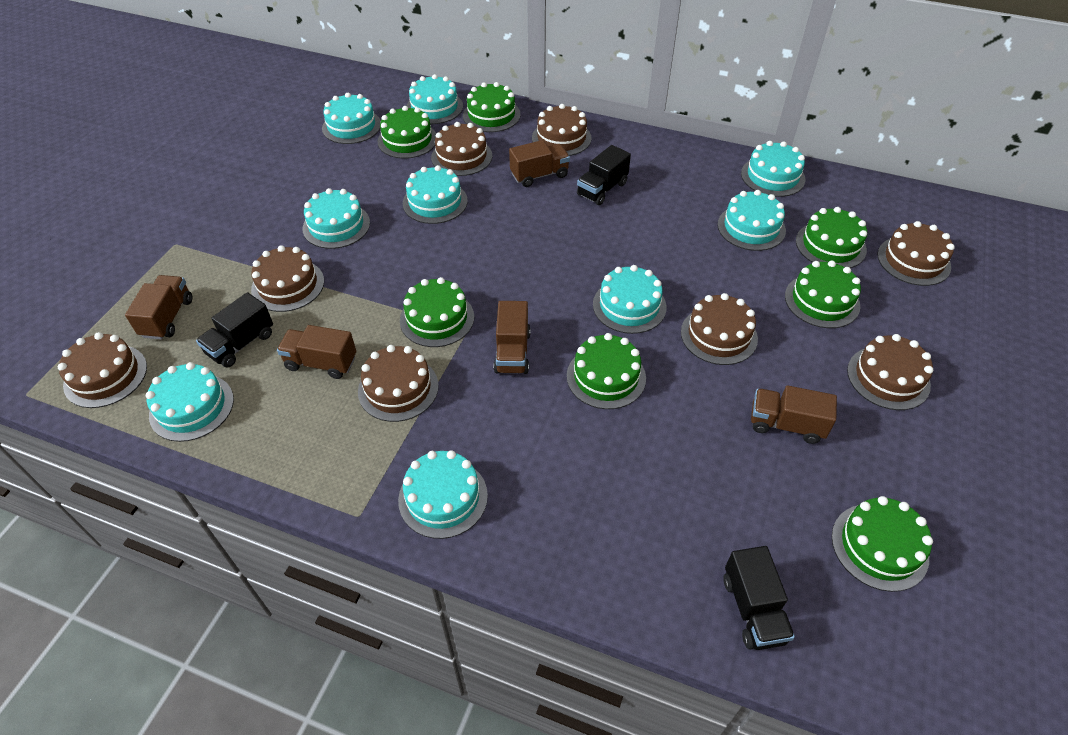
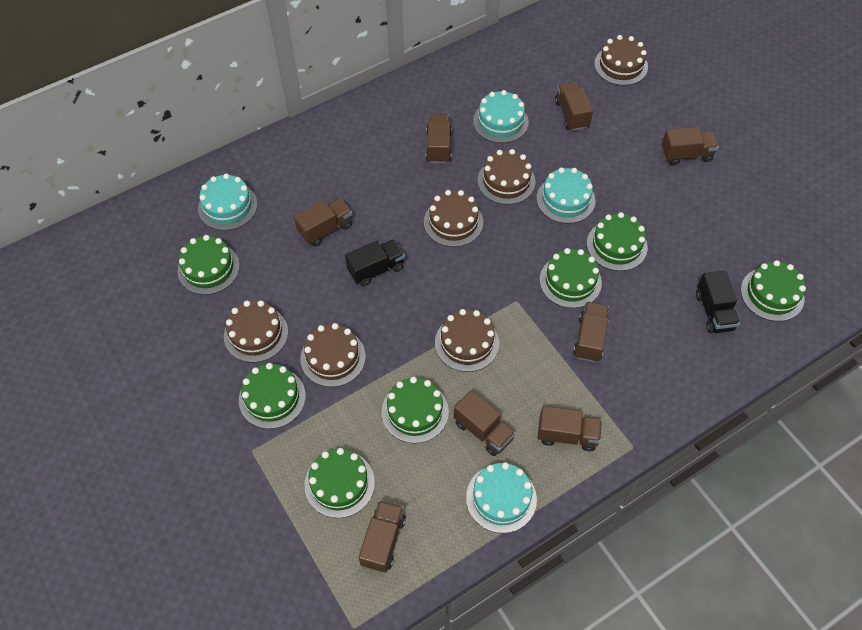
black truck: [196,292,273,368] [577,145,631,205] [724,546,795,650] = 3 -> [345,239,405,287] [696,271,740,333] = 2
brown cake: [58,332,147,408] [251,245,324,312] [358,345,439,422] [431,122,492,176] [532,104,592,156] [681,293,758,365] [847,334,933,410] [877,221,955,286] = 8 -> [224,300,288,363] [301,323,366,387] [424,190,483,247] [435,309,499,372] [477,149,535,205] [594,35,648,86] = 6
brown truck: [125,275,192,339] [277,325,356,379] [494,301,530,374] [509,140,570,187] [751,385,837,444] = 5 -> [294,198,352,246] [359,500,406,573] [426,114,452,163] [454,390,516,456] [538,406,602,451] [555,81,593,131] [573,302,609,362] [662,127,719,165] = 8
turquoise cake: [146,362,234,442] [303,188,370,249] [322,93,381,144] [398,450,488,539] [403,165,468,224] [407,74,463,124] [593,265,667,334] [718,190,786,251] [741,141,805,197] = 9 -> [198,173,257,231] [466,462,537,533] [473,90,529,143] [537,167,596,224] = 4

